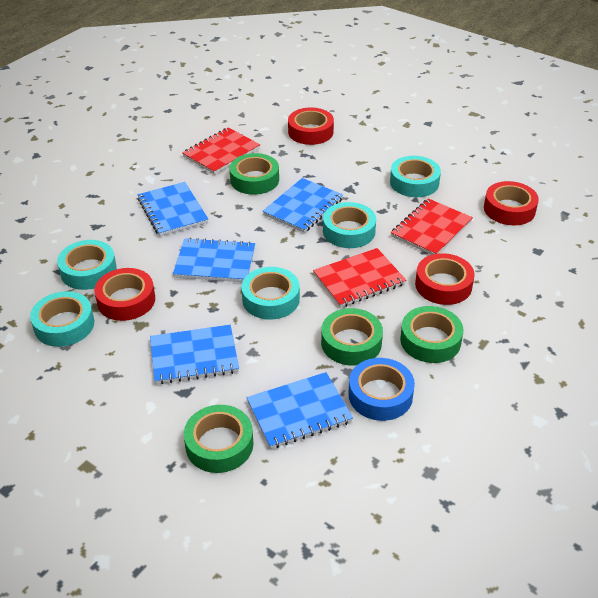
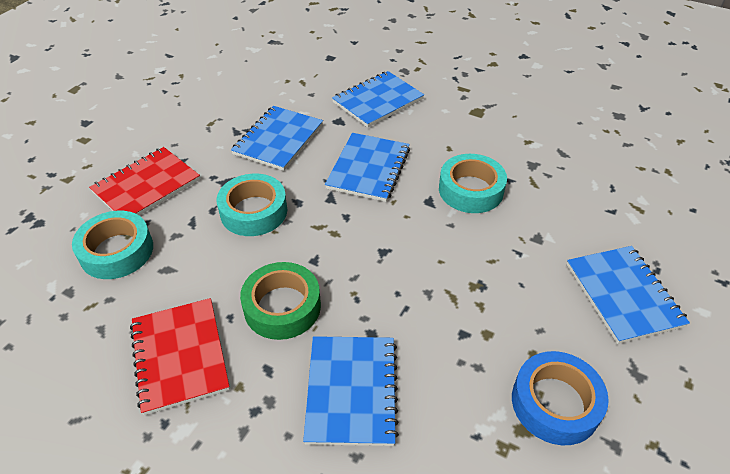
green tape: [184,405,253,473] [229,153,279,195] [321,308,383,366] [400,306,463,363] = 4 -> [240,262,321,340] = 1
red notebook: [182,127,260,175] [313,248,406,308] [391,198,473,255] = 3 -> [89,147,200,216] [130,298,230,415] = 2
red tape: [94,268,155,321] [288,107,334,145] [415,253,475,305] [484,181,539,225] = 4 -> none = 0
turquoise tape: [30,291,94,347] [57,240,117,290] [241,267,300,320] [323,202,376,248] [390,156,441,197] = 5 -> [72,211,153,279] [216,174,287,236] [439,154,507,213] = 3

